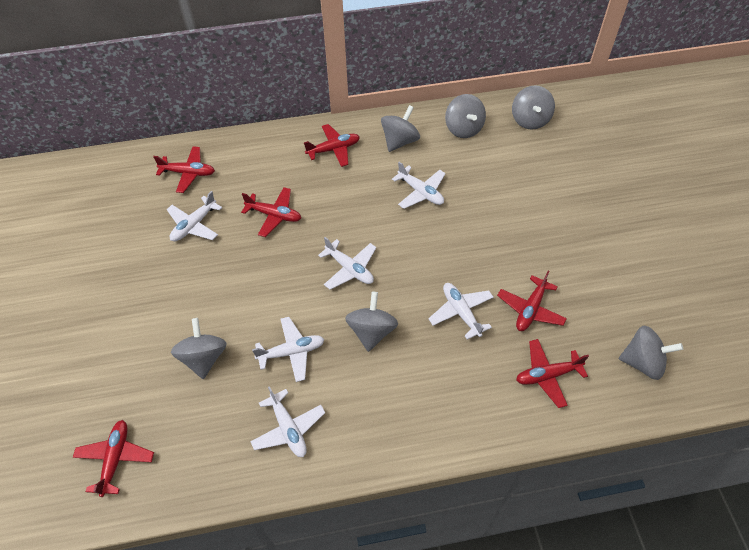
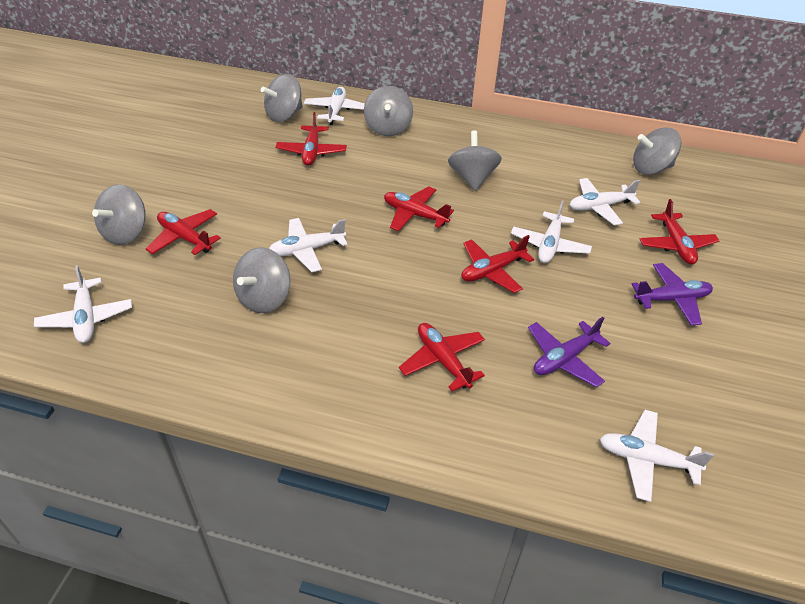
purple plane: none = 0 -> [528,317,610,387] [631,263,713,326] = 2

